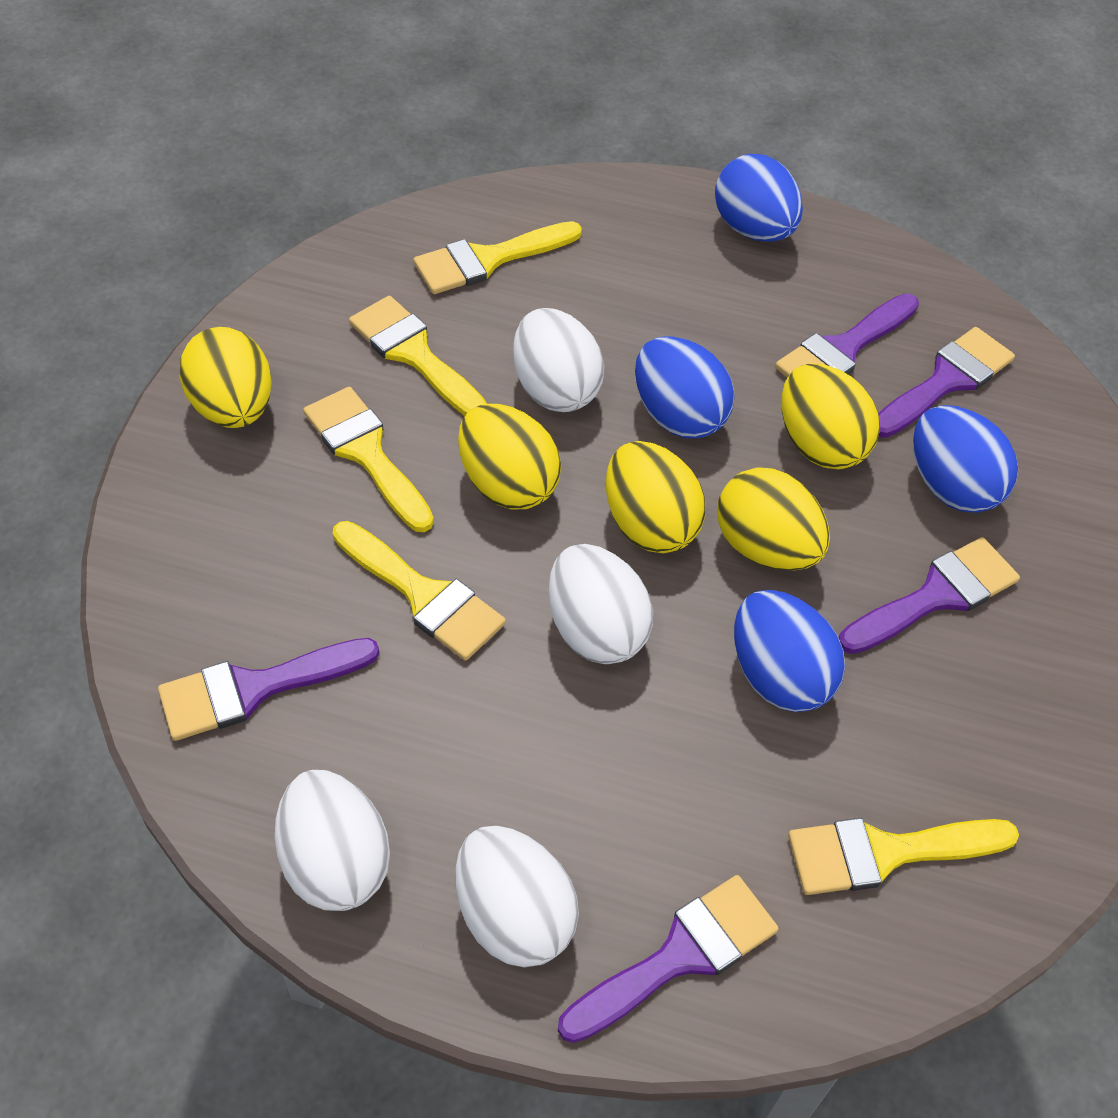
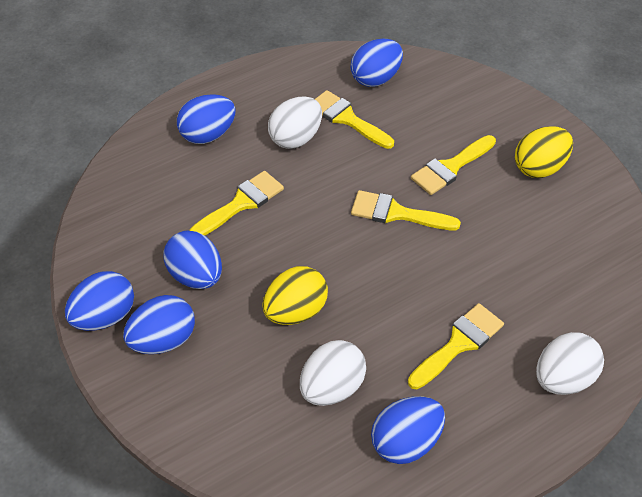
blue egg: [635,336,735,438] [715,154,803,242] [734,590,845,712] [913,405,1018,513] = 4 -> [65,271,134,331] [123,295,195,354] [163,231,222,289] [177,94,235,144] [350,39,403,87] [371,396,445,464] = 6
purple brush: [158,638,379,741] [558,875,779,1043] [775,293,919,378] [838,537,1020,654] [878,327,1015,438] = 5 -> none = 0
white egg: [275,770,390,911] [455,826,579,968] [513,308,604,412] [548,544,653,664] = 4 -> [268,96,322,149] [300,340,366,406] [536,332,604,395] = 3
yellow egg: [179,327,272,428] [458,404,561,509] [606,441,706,553] [717,467,830,570] [782,363,880,469] = 5 -> [262,266,328,325] [515,126,573,178] = 2

